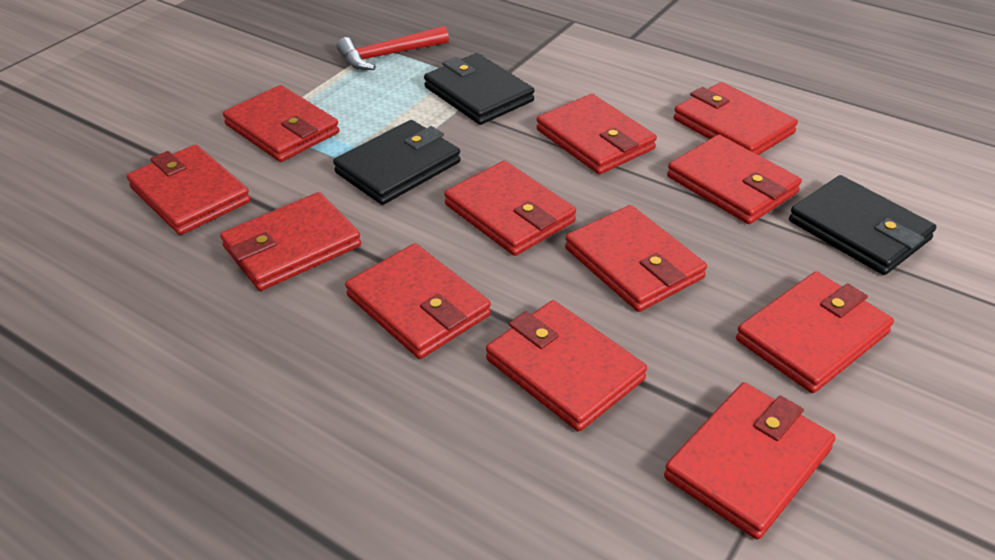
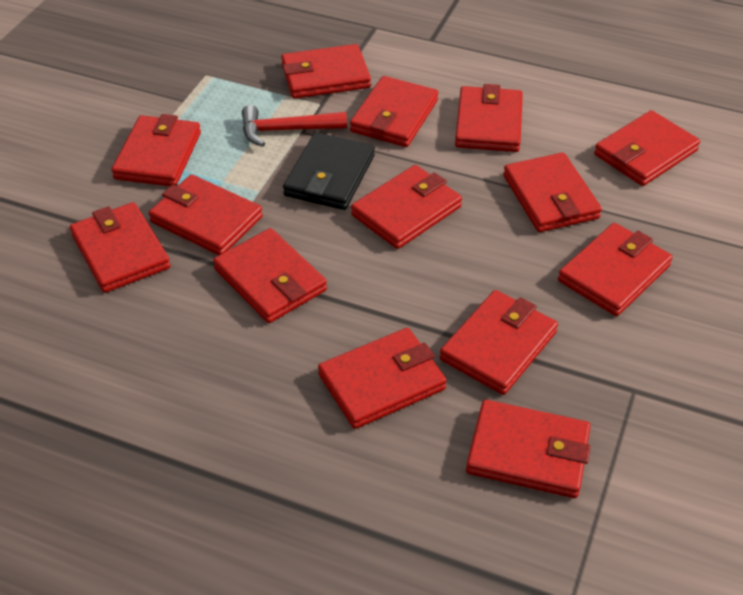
black wallet: [333,120,461,205] [424,53,534,125] [789,175,936,275] = 3 -> [283,132,375,210] = 1
red wallet: [127,145,251,235] [220,192,361,291] [223,85,339,162] [345,243,491,359] [444,161,576,256] [486,300,647,431] [536,94,657,174] [565,205,707,312] [664,383,836,540] [667,135,802,224] [674,82,798,155] [736,271,894,393] = 12 -> [70,202,171,293] [111,114,201,186] [149,174,263,255] [213,228,327,323] [281,44,371,99] [318,328,447,429] [350,76,438,147] [351,165,462,249] [440,290,558,395] [455,84,523,152] [466,400,591,498] [503,153,602,232] [558,223,673,316] [594,110,700,186] = 14

